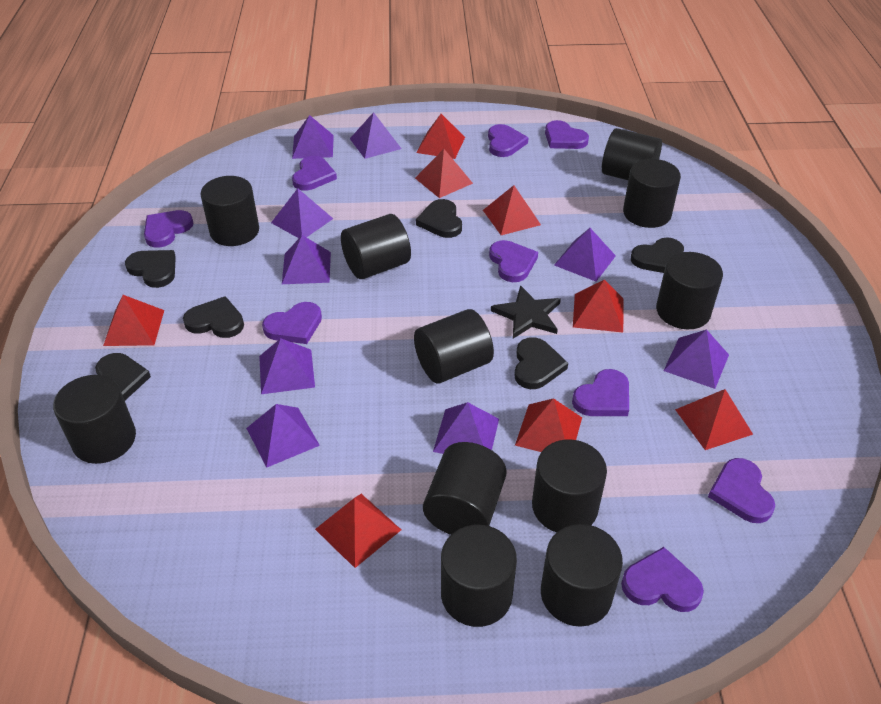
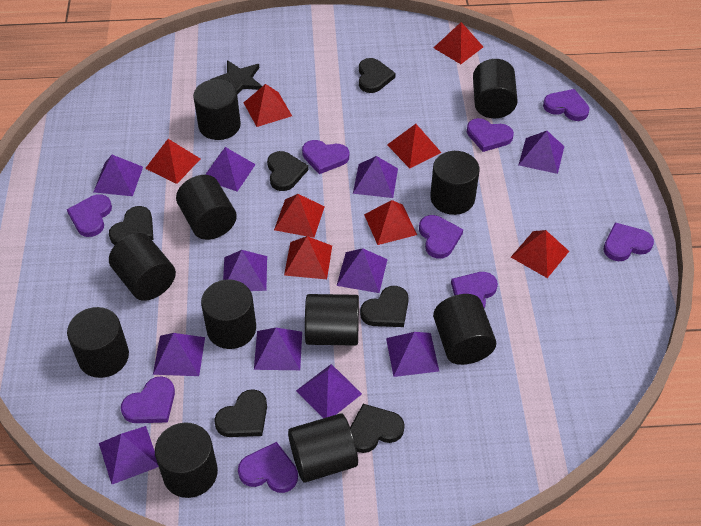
purple pyramid: [246,404,320,468] [259,338,315,394] [271,188,333,238] [282,235,331,284] [292,115,334,159] [350,112,402,159] [433,402,499,454] [554,228,616,281] [663,329,729,389] = 9 -> [94,155,143,196] [99,426,159,484] [153,333,205,376] [205,147,256,192] [223,250,267,291] [254,328,302,370] [296,364,362,418] [337,248,388,293] [353,156,398,198] [386,332,439,377] [519,131,564,174] = 11

